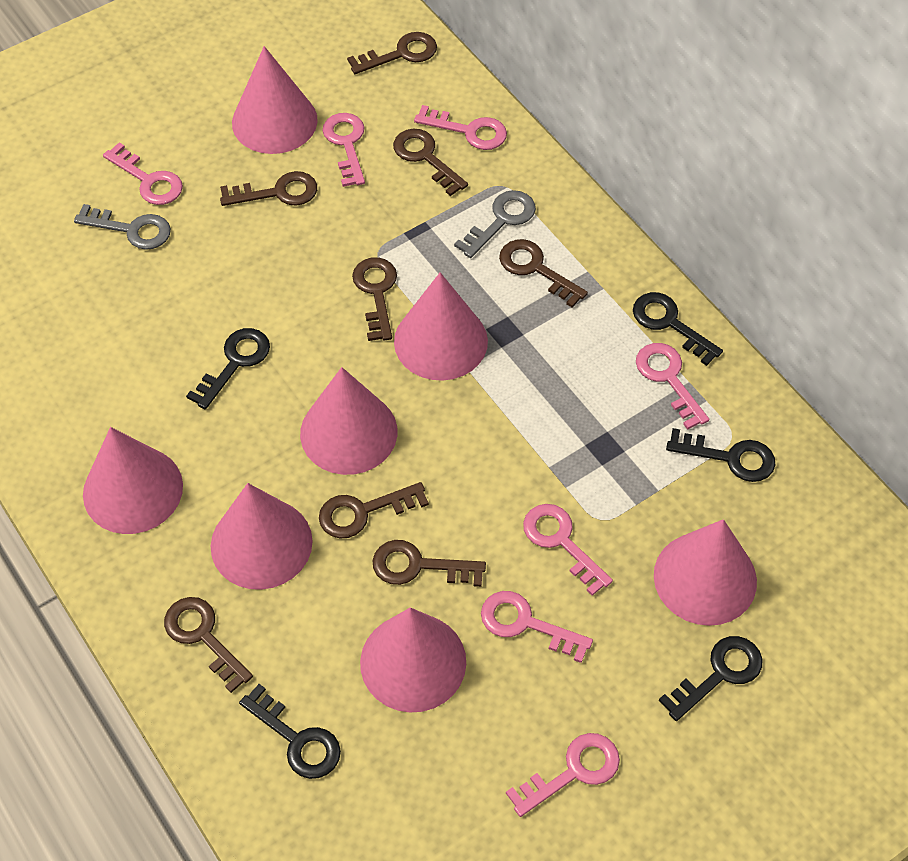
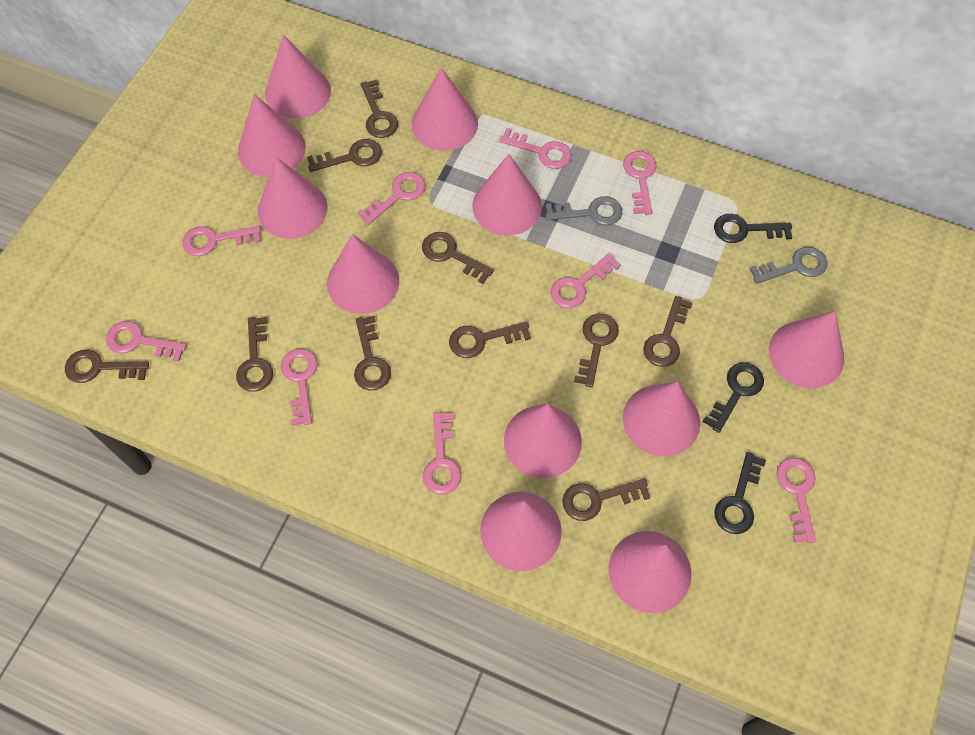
black key: [186,328,270,409] [239,684,341,779] [633,292,723,366] [659,636,763,721] [666,428,775,482] = 5 -> [703,363,764,433] [714,214,792,243] [714,452,766,534] = 3
brown key: [164,597,253,693] [220,171,317,206] [319,482,429,538] [347,32,437,74] [352,257,397,341] [372,540,486,587] [393,129,468,196] [499,239,588,307] = 8 -> [65,350,149,383] [236,317,273,392] [307,139,382,172] [354,316,391,391] [360,79,398,138] [422,232,494,284] [449,321,531,358] [562,479,651,521] [574,314,619,387] [643,296,693,367] = 10
pink cone: [83,427,183,534] [211,483,313,590] [232,46,318,154] [300,367,397,475] [360,607,466,712] [394,272,488,381] [654,519,757,626] = 7 -> [238,94,306,177] [258,157,328,239] [265,35,331,119] [327,234,399,314] [412,68,478,151] [472,154,542,235] [480,492,562,571] [504,404,582,478] [609,531,691,613] [623,381,700,456] [769,311,844,388] = 11
pink key: [103,142,183,205] [322,113,365,187] [414,105,507,150] [481,591,593,663] [506,733,620,817] [523,504,613,596] [636,343,709,430] = 7 -> [106,321,187,361] [182,226,261,256] [281,349,318,426] [357,172,425,225] [423,412,461,495] [499,128,572,169] [550,253,621,308] [623,151,656,215] [776,458,816,543] = 9

